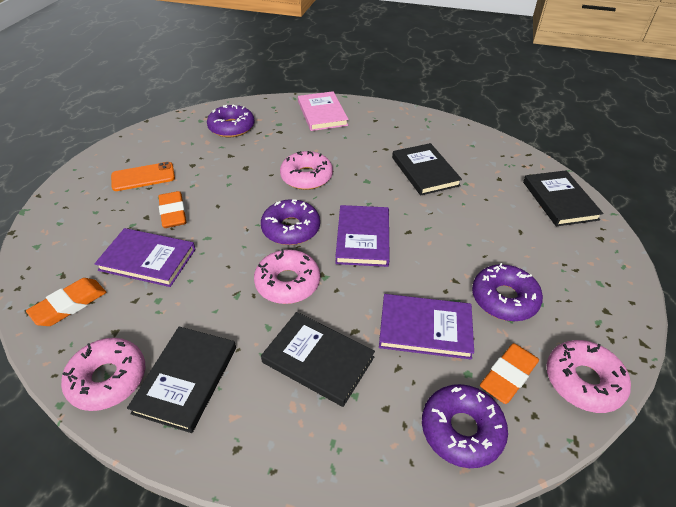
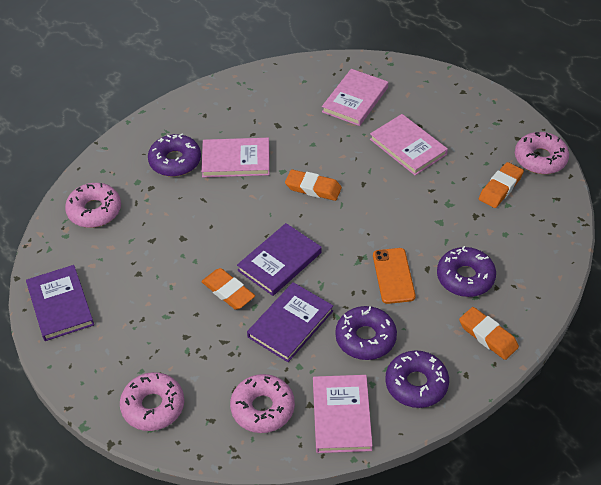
black book: [127,327,236,433] [261,312,375,407] [392,143,462,195] [523,170,604,226] = 4 -> none = 0
orange eraser: [26,278,106,326] [158,191,186,228] [480,343,539,404] = 3 -> [201,268,255,310] [285,169,342,201] [459,307,519,360] [479,162,524,208] = 4
pink book: [298,91,349,131] = 1 -> [201,138,270,177] [313,375,373,453] [322,69,388,126] [370,114,448,176] = 4

